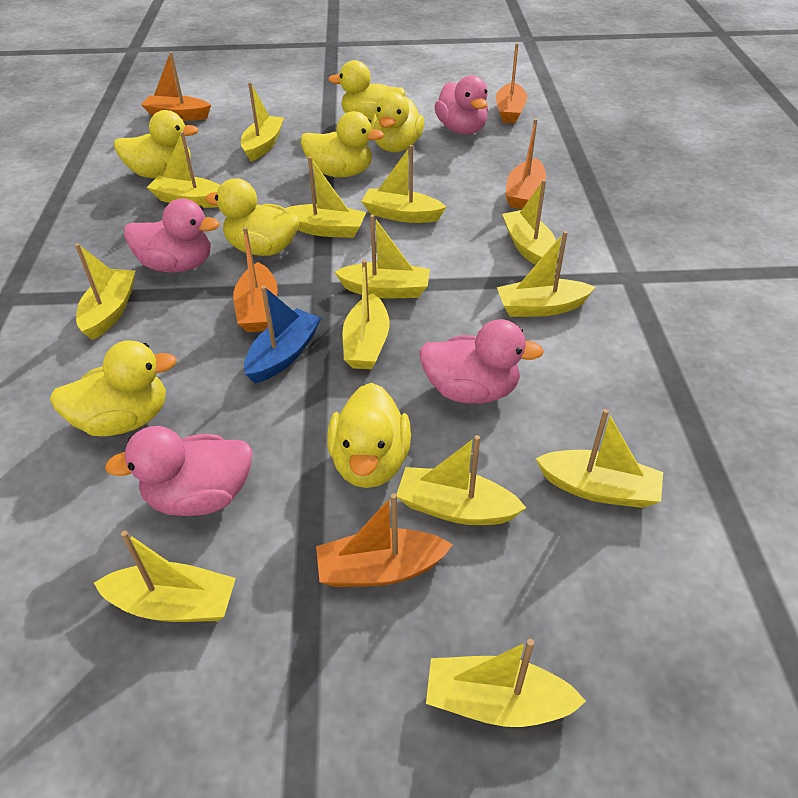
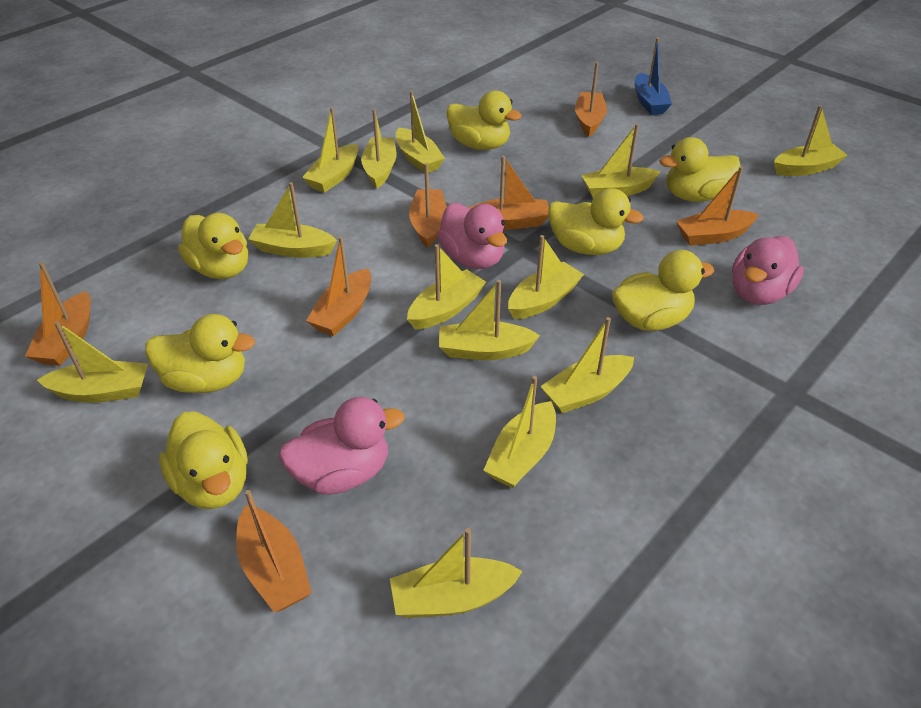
orange boat: [141,52,211,121] [233,227,278,332] [316,493,453,587] [496,43,527,123] [505,119,546,209] = 5 -> [25,262,91,366] [236,490,312,612] [306,236,371,336] [409,163,447,248] [469,156,549,230] [575,62,607,137] [676,166,759,246] = 7
pink duck: [105,426,252,516] [124,198,220,272] [419,319,544,404] [434,75,488,135] = 4 -> [278,397,405,494] [437,203,507,269] [732,236,804,305] = 3

